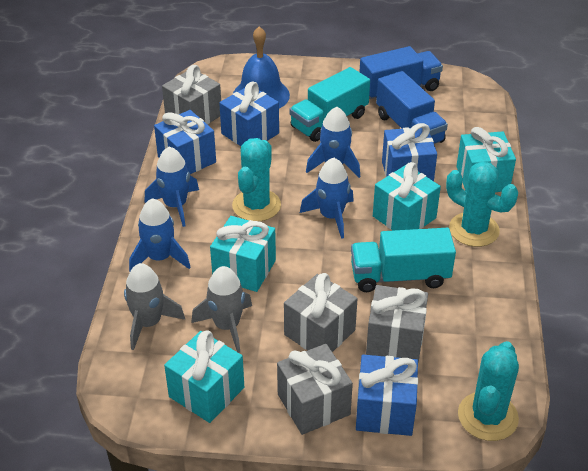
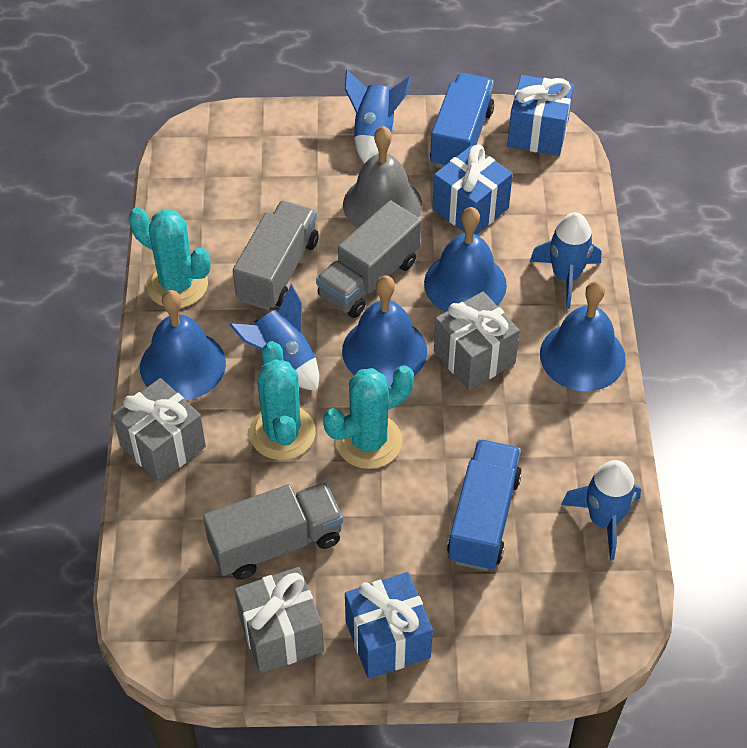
blue bell: [233,26,290,109] = 1 -> [140,290,226,400] [342,275,427,386] [424,207,507,312] [540,281,626,391] = 4
blue gift: [154,110,216,174] [219,82,279,146] [356,355,418,436] [382,123,437,181] = 4 -> [345,572,433,679] [432,145,513,235] [507,75,574,156] = 3
grey bell: none = 0 -> [343,126,422,228] = 1
grey gift: [162,65,221,125] [277,344,353,435] [284,273,358,352] [366,285,428,362] = 4 -> [112,378,206,482] [235,567,324,674] [434,292,520,390] = 3
grey rocket: [124,263,185,350] [191,266,252,353] = 2 -> none = 0
grey truck: none = 0 -> [203,482,343,580] [233,201,319,310] [316,200,421,318] = 3
turquoise gift: [164,330,244,423] [210,216,276,292] [373,162,441,231] [456,127,516,192] = 4 -> none = 0
turquoise truck: [289,67,370,142] [351,228,456,292] = 2 -> none = 0

